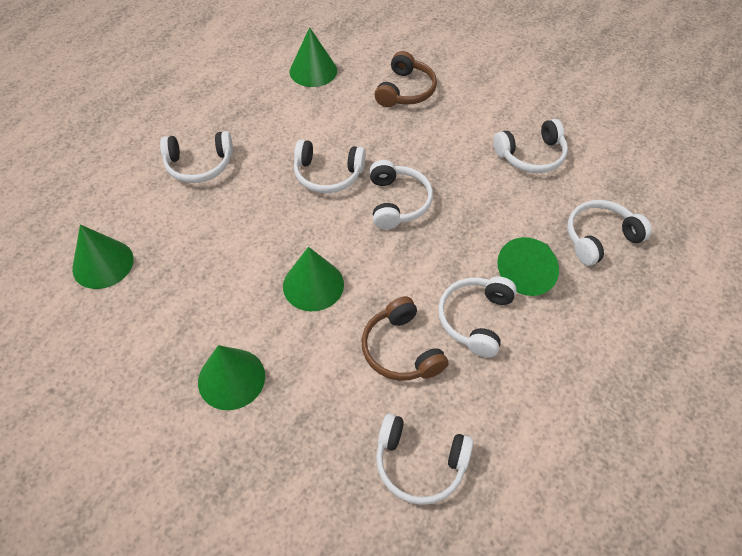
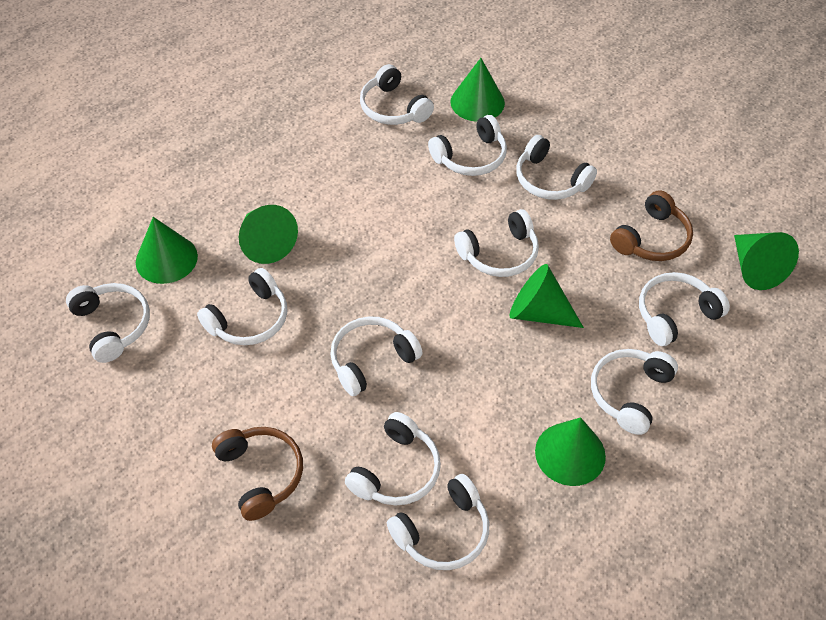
green cone: [72,224,134,289] [198,345,265,410] [283,247,344,311] [289,27,337,87] [497,237,559,296] = 5 -> [136,217,198,284] [239,205,298,264] [450,58,505,122] [510,264,584,328] [535,417,606,486] [734,232,799,290] = 6
white headphones: [160,131,233,183] [294,139,366,193] [370,160,433,230] [376,414,474,505] [438,276,517,358] [493,119,568,173] [567,200,652,266] = 7 -> [66,283,150,363] [197,268,287,345] [330,316,422,396] [345,412,441,506] [360,64,434,125] [387,474,489,570] [428,115,507,176] [454,209,539,277] [516,135,597,200] [591,349,678,435] [639,272,730,346] = 11

